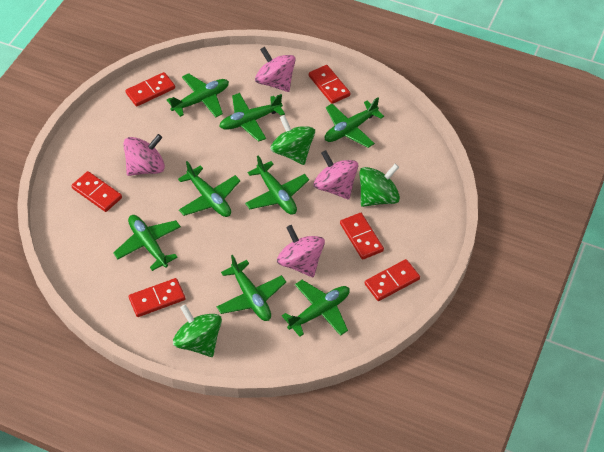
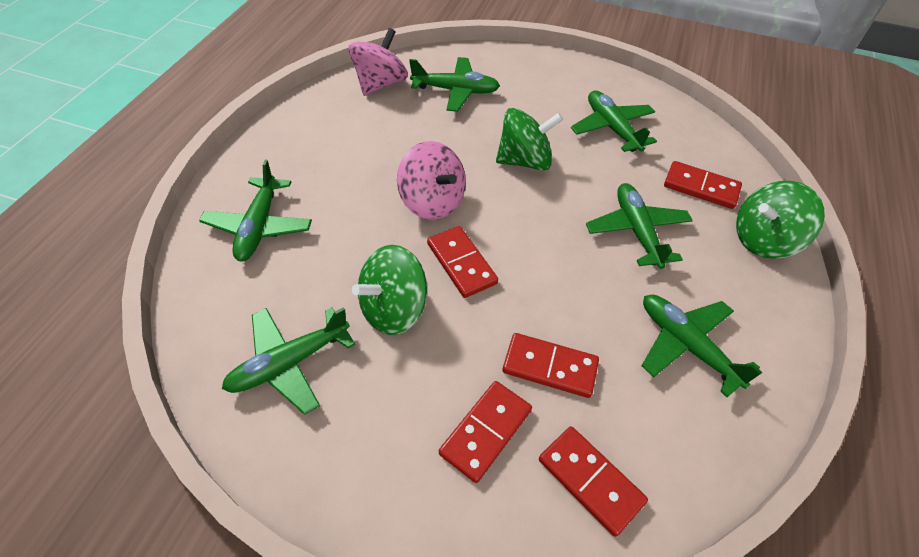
green plane: [113,215,181,271] [167,73,229,117] [178,161,241,217] [217,255,286,321] [219,93,285,142] [245,155,309,215] [282,280,350,337] [325,97,384,148] = 8 -> [199,160,312,261] [222,307,355,415] [409,57,500,112] [571,90,657,152] [586,183,693,269] [641,295,762,397] = 6
pink spinning top: [123,134,165,176] [255,47,296,92] [277,225,325,277] [314,150,358,200] = 4 -> [349,28,408,96] [397,141,466,220] = 2
red domino: [71,171,122,212] [126,72,175,107] [129,278,185,317] [309,65,350,104] [340,213,384,260] [365,259,420,301] = 6 -> [427,226,498,298] [439,381,532,483] [503,333,599,398] [539,426,648,537] [664,161,742,209] = 5

